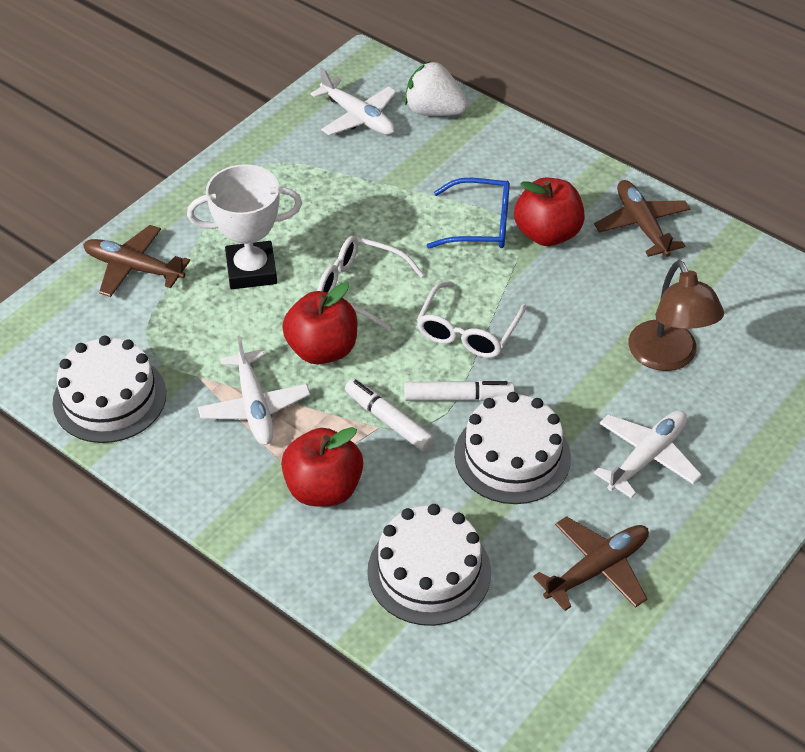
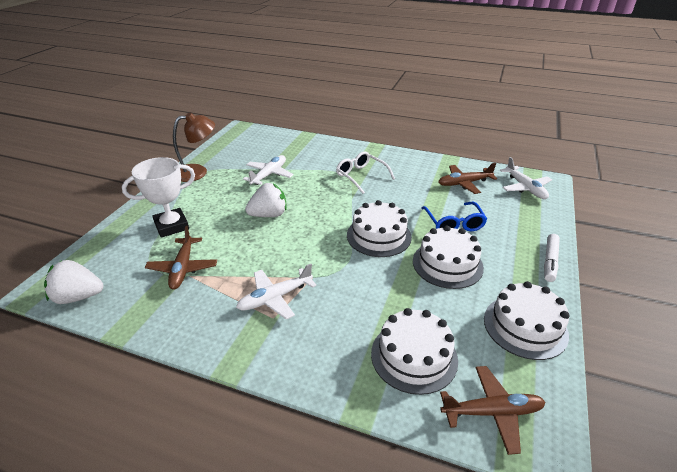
red apple: [281,427,363,506] [282,282,357,364] [514,178,585,246] = 3 -> none = 0
white cake: [53,336,166,443] [367,504,491,626] [454,392,571,504] = 3 -> [347,200,412,257] [371,308,458,395] [413,225,484,289] [484,281,570,360] = 4
white glasses: [317,236,424,331] [417,281,526,358] = 2 -> [336,151,395,194] = 1
white marker: [345,379,435,452] [404,380,515,401] = 2 -> [544,234,560,282] = 1
white strawberry: [405,61,468,116] = 1 -> [44,260,103,304] [245,183,287,217] = 2

